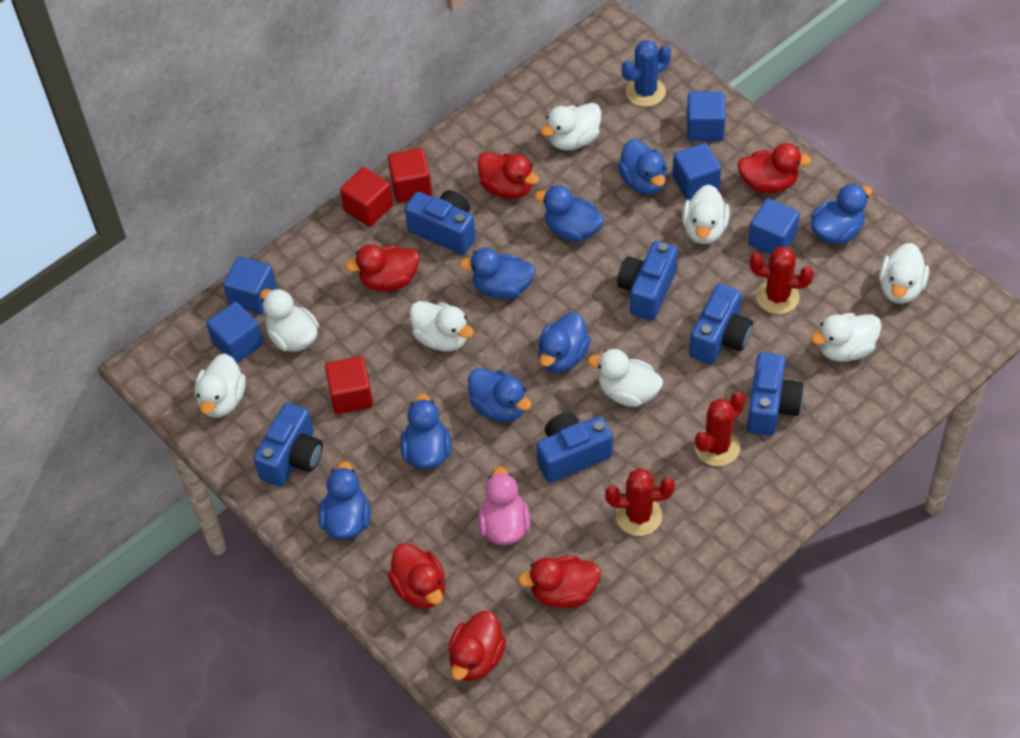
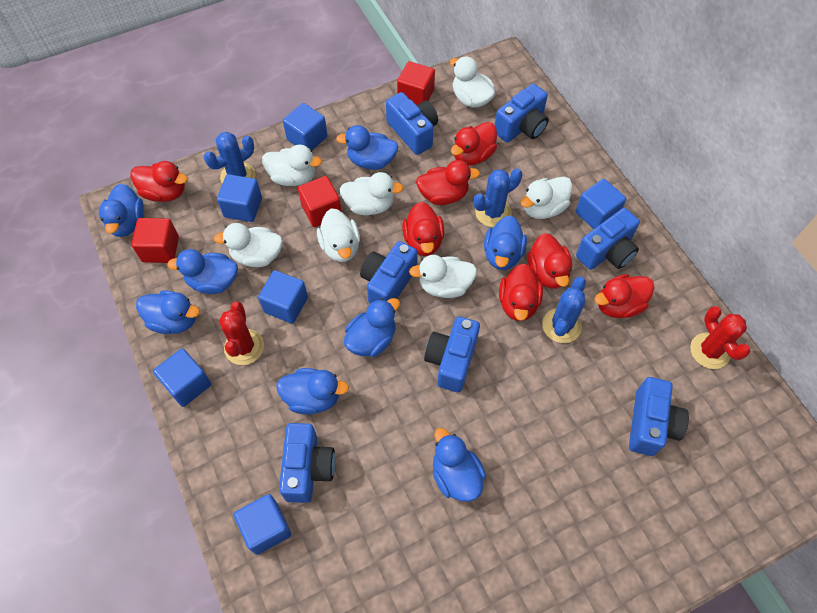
blue cactus: [622,40,671,107] = 1 -> [204,132,255,184] [474,168,522,227] [542,277,586,343] = 3
blue camera: [253,403,323,487] [405,190,476,255] [536,412,613,483] [617,241,678,321] [689,283,753,364] [747,352,804,436] = 6 -> [279,423,335,503] [360,241,418,304] [386,92,438,155] [424,317,480,393] [494,84,549,142] [576,208,640,270] [629,377,689,456] = 7
blue cube: [206,302,263,363] [223,256,277,314] [672,143,721,200] [687,91,726,141] [748,198,800,255] = 5 -> [153,349,211,407] [217,174,262,222] [234,494,291,555] [258,270,308,324] [283,103,328,150] [576,179,626,229] = 6
pink duck: [478,466,530,545] = 1 -> none = 0
red cactus: [605,468,675,536] [695,392,745,466] [750,246,814,314] = 3 -> [219,301,264,365] [690,306,751,369] = 2
red duck: [345,244,419,291] [388,543,445,608] [448,611,506,681] [477,152,539,199] [518,556,601,608] [737,143,812,193] = 6 -> [130,161,188,202] [402,202,444,256] [416,160,480,205] [451,122,497,166] [499,264,543,321] [527,233,572,289] [594,274,654,318] = 7
white duck: [195,353,246,418] [260,288,319,352] [410,301,474,351] [540,103,601,150] [588,349,663,407] [682,184,730,244] [811,313,882,362] [879,243,929,304] = 8 -> [214,223,283,267] [262,145,322,186] [317,208,360,262] [339,172,403,215] [409,255,477,298] [450,56,495,108] [520,177,572,219] = 7

